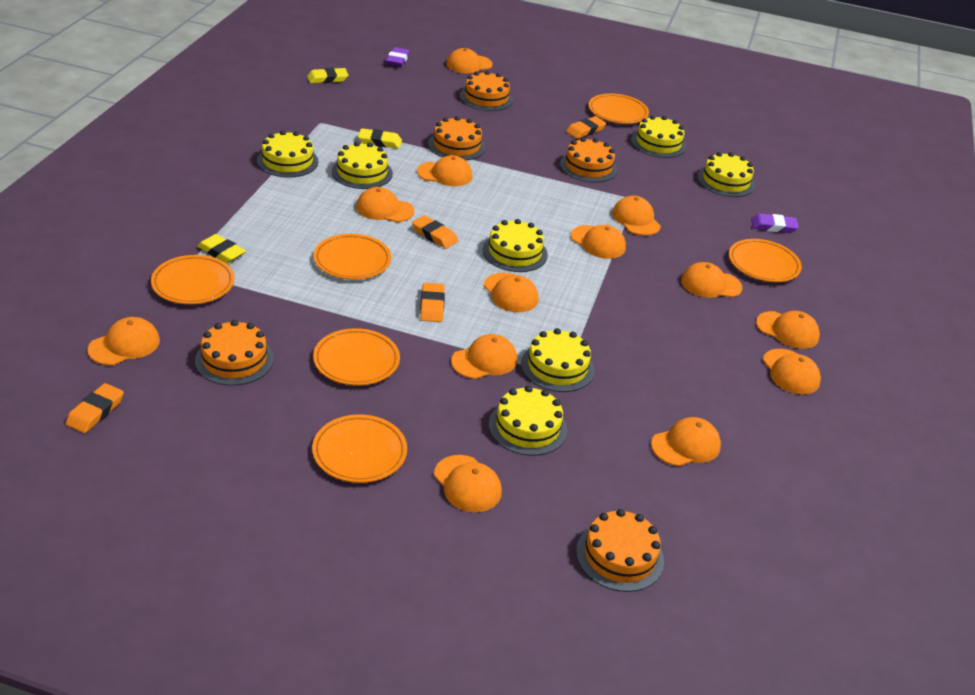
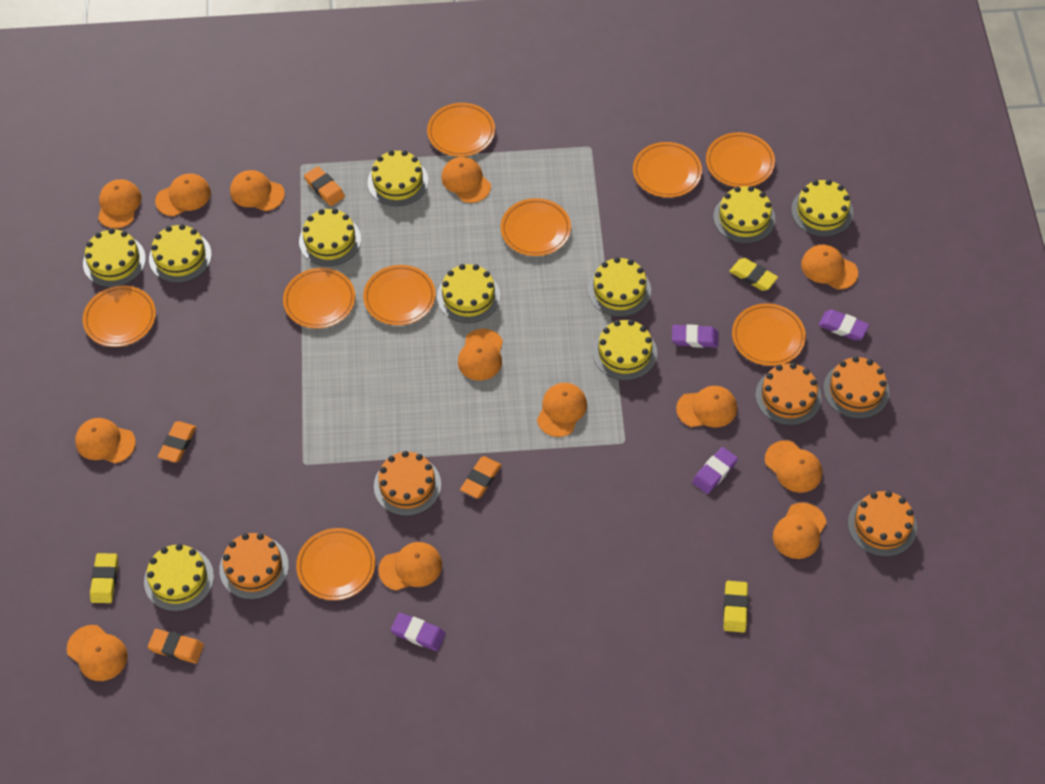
orange plate: [151,255,235,304] [312,414,407,483] [313,328,400,385] [314,234,391,280] [589,94,649,124] [729,239,802,282] = 6 -> [83,286,156,347] [283,268,355,328] [296,528,375,600] [363,265,435,325] [427,103,495,157] [501,198,571,256] [633,142,702,198] [706,132,775,187] [732,303,806,366] = 9
purple eraser: [386,47,410,67] [751,213,799,233] = 2 -> [391,612,446,651] [672,324,718,348] [692,447,738,494] [818,310,869,341] = 4
yellow cake: [257,130,319,178] [332,142,393,189] [483,219,548,272] [489,386,567,456] [521,328,595,392] [631,115,686,158] [697,152,755,197] = 7 -> [83,228,146,287] [144,544,214,611] [149,224,212,283] [299,208,361,266] [368,150,428,206] [437,264,500,323] [588,257,651,317] [593,320,657,380] [713,186,775,243] [791,179,853,237] = 10

